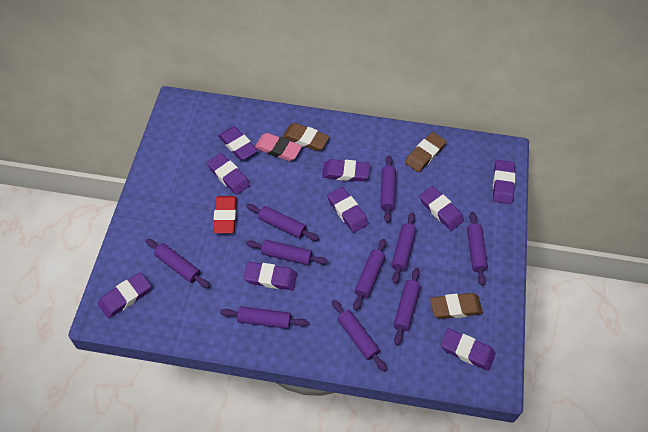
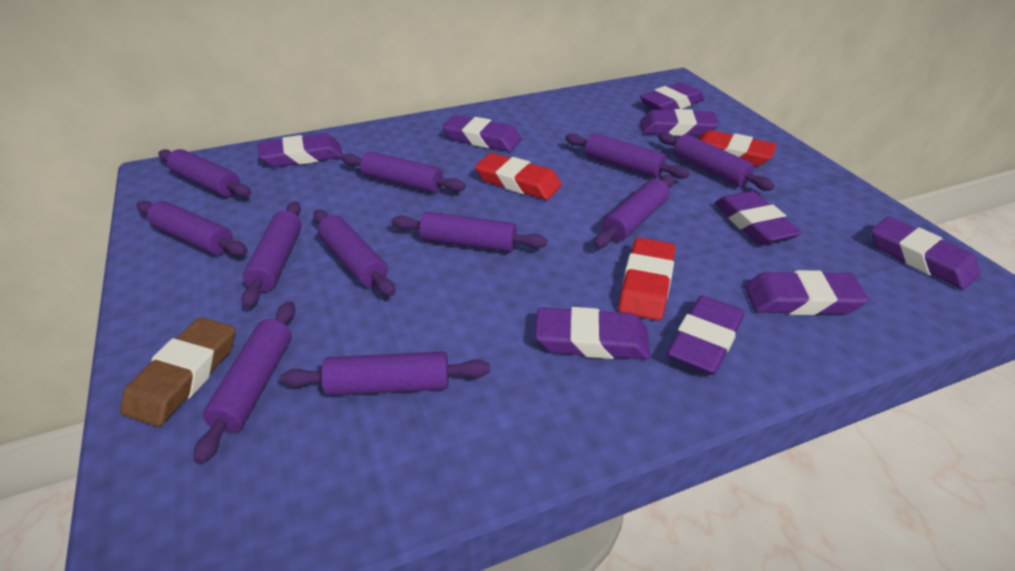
brown eraser: [282,123,330,151] [405,132,447,172] [430,293,483,319] = 3 -> [120,317,235,427] = 1
pink eraser: [255,133,302,161] = 1 -> none = 0
purple rolling pin: [146,239,210,288] [220,306,308,329] [246,204,319,241] [246,240,328,265] [332,300,387,371] [353,239,386,310] [381,155,396,223] [392,212,416,284] [394,268,420,345] [467,212,488,286] = 10 -> [136,201,248,256] [158,149,251,197] [194,301,295,464] [241,201,302,308] [280,351,490,396] [313,210,395,296] [341,151,466,193] [392,211,547,252] [565,133,690,179] [594,175,674,248] [658,132,775,191] = 11
red eraser: [213,196,236,233] = 1 -> [475,153,562,200] [618,238,675,321] [697,130,777,167] = 3

